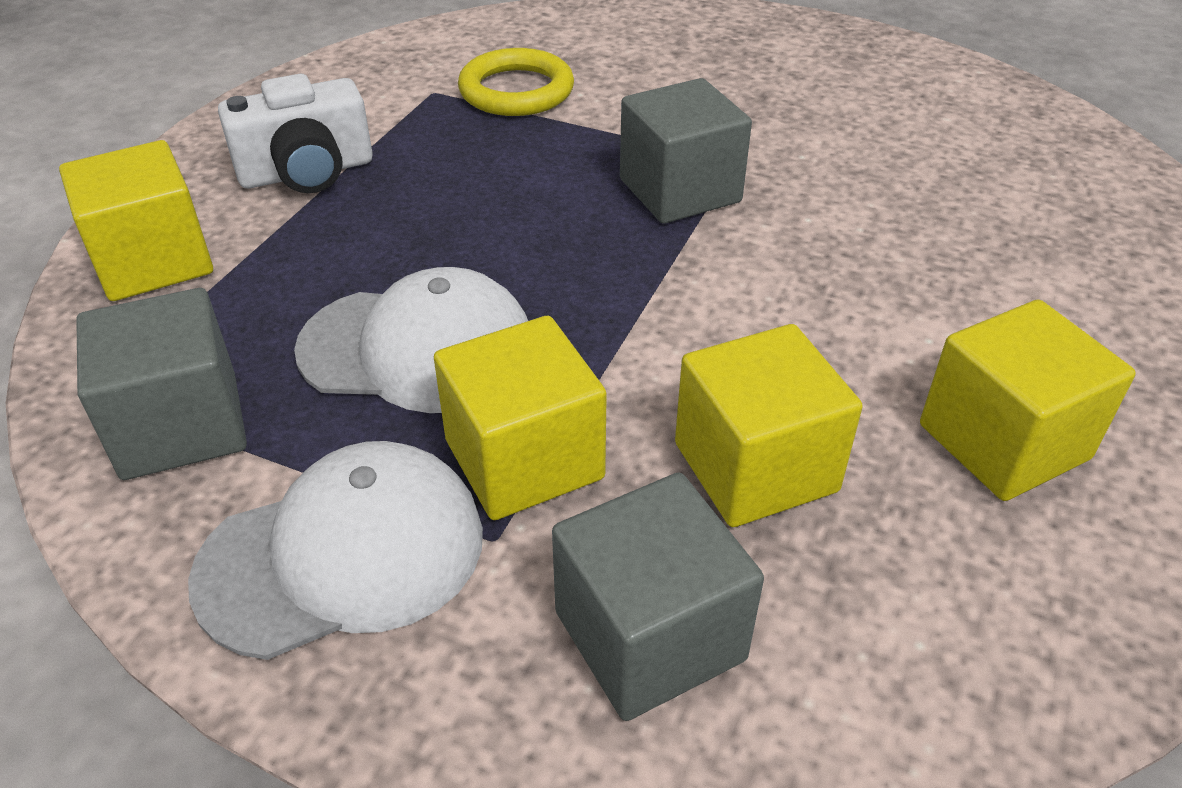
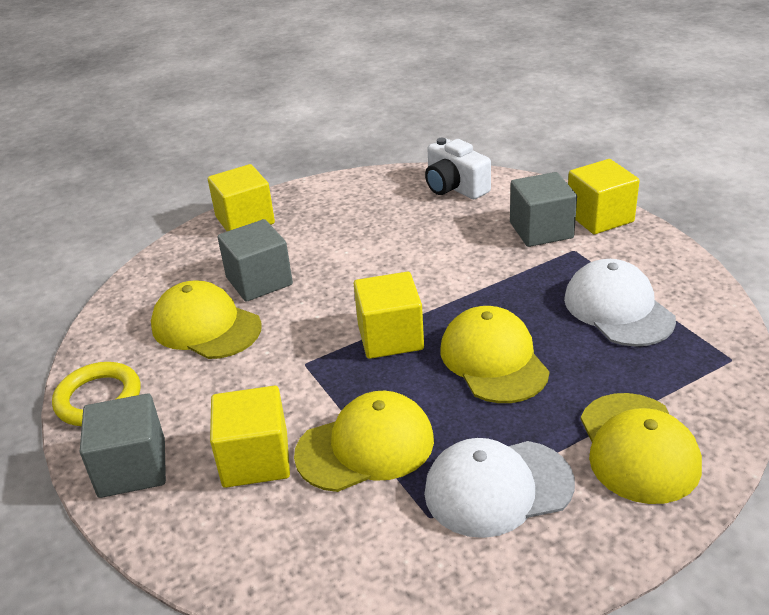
yellow cap: none = 0 -> [151,281,262,359] [294,391,434,492] [441,306,549,403] [581,393,702,504] = 4

